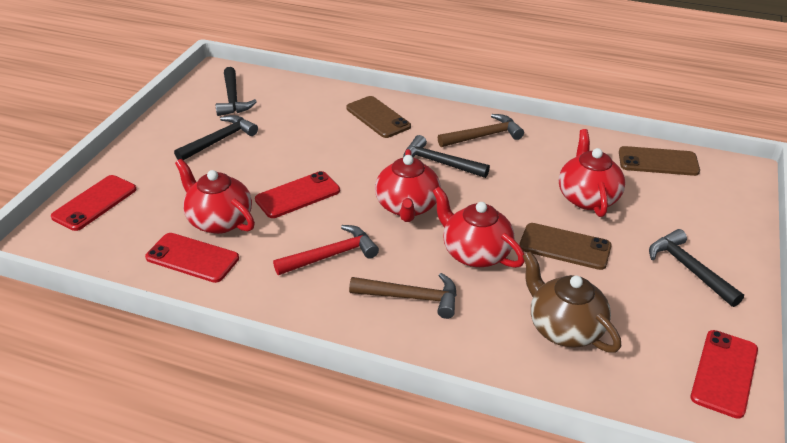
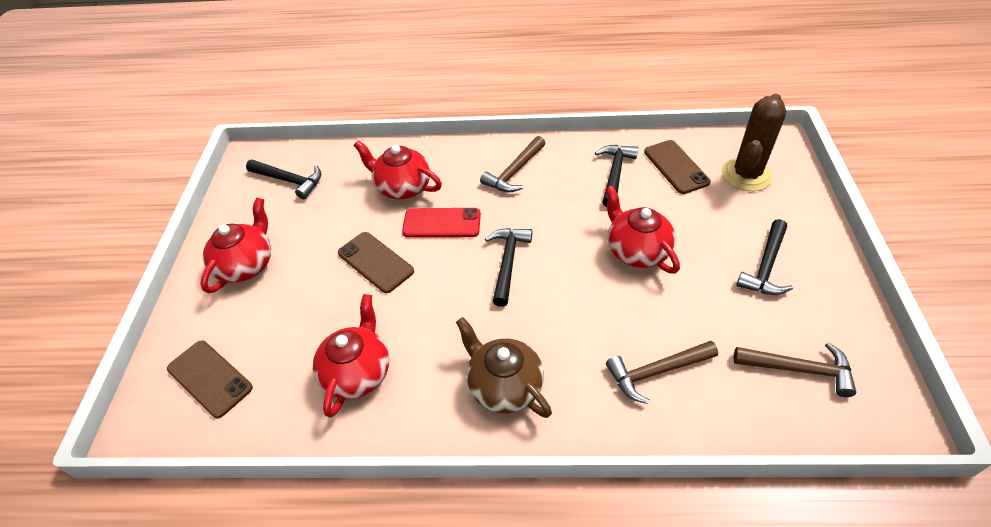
brown cactus: none = 0 -> [721,94,786,191] = 1
brown hammer: [349,273,457,319] [438,114,524,147] = 2 -> [480,136,545,192] [606,341,718,404] [734,343,856,397] = 3
red hammer: [273,225,379,275] = 1 -> none = 0
red phone: [51,175,136,231] [145,233,239,283] [255,171,340,218] [691,330,758,419] = 4 -> [402,208,481,238] = 1

